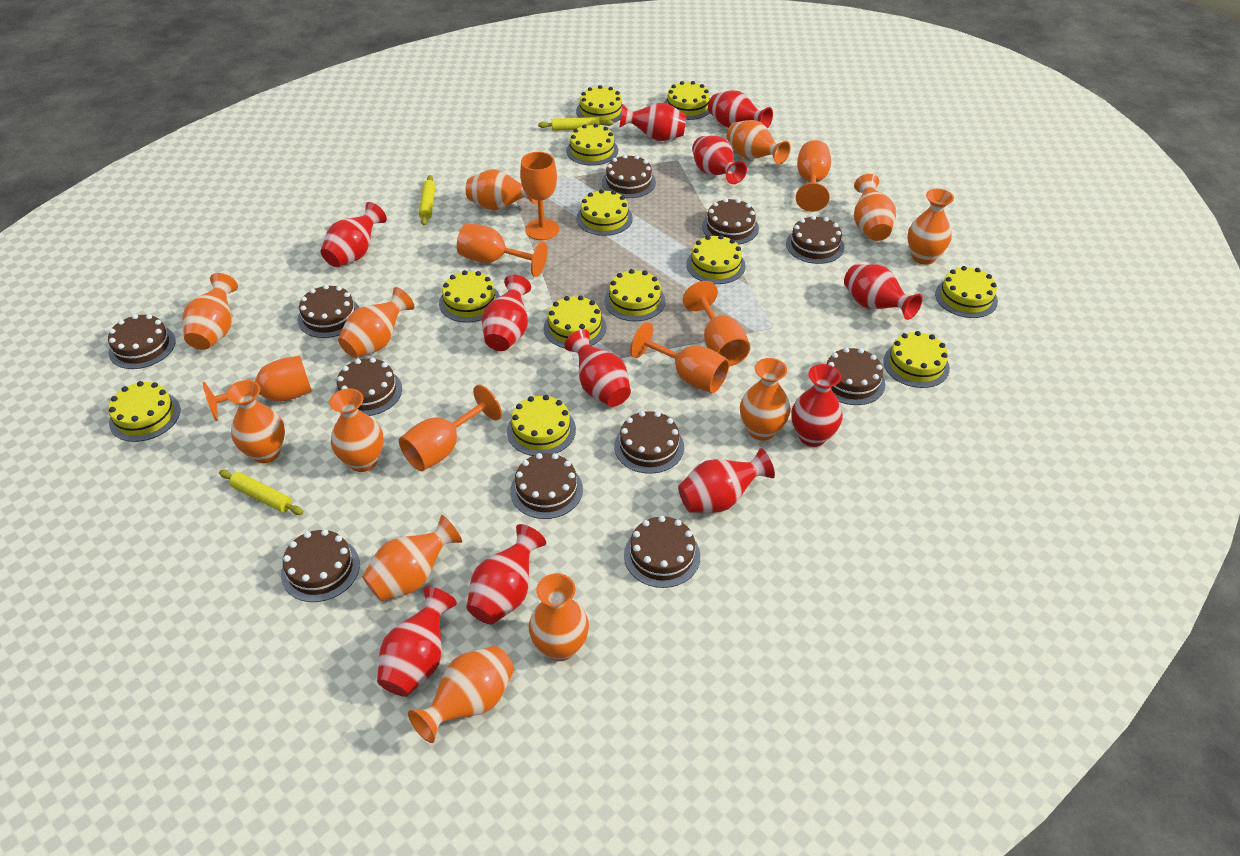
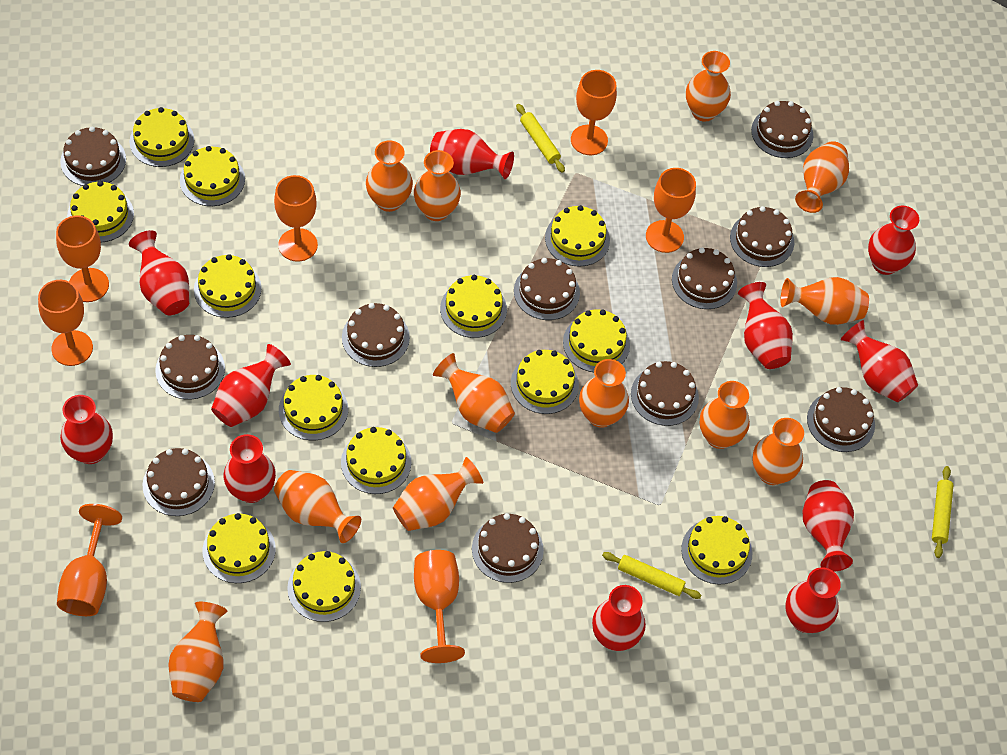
yellow cake: [108,381,180,442] [439,270,500,323] [507,395,576,456] [544,295,606,348] [566,124,618,166] [576,85,623,123] [576,189,633,236] [604,269,666,321] [664,81,710,120] [686,235,746,284] [883,331,950,388] [935,266,998,318] = 12 -> [67,181,134,242] [129,107,194,167] [180,146,245,206] [194,254,261,318] [203,513,276,583] [279,375,348,440] [287,551,361,622] [341,427,411,494] [440,275,507,338] [511,350,579,414] [545,205,610,267] [563,309,630,372] [681,516,752,585] = 13

